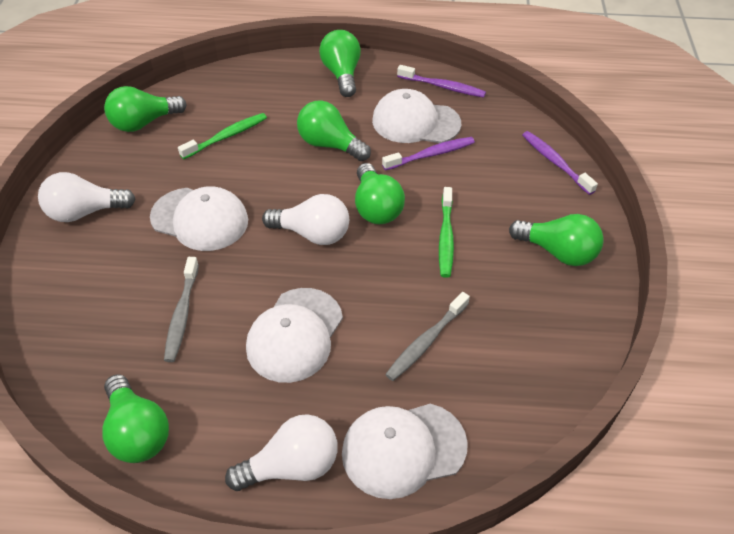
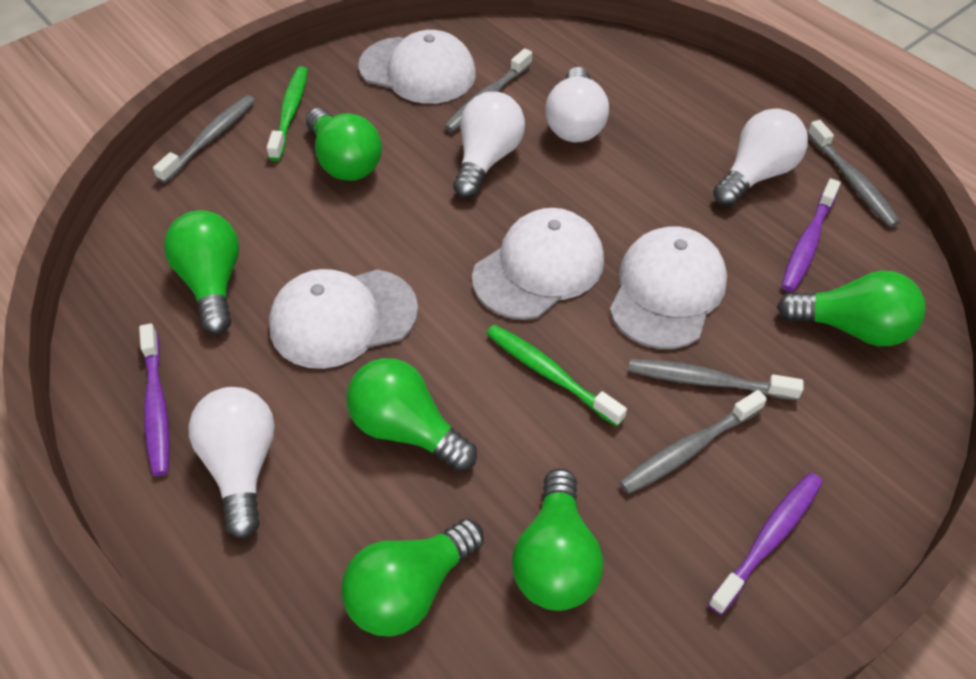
grey toothbrush: [164,257,199,362] [385,292,470,381] = 2 -> [153,95,255,183] [444,48,532,132] [619,390,767,494] [628,359,803,400] [807,120,900,227] = 5
white light bulb: [38,172,136,222] [225,414,338,491] [262,194,349,245] = 3 -> [188,387,275,539] [453,92,525,199] [545,67,609,142] [713,108,808,207] = 4

